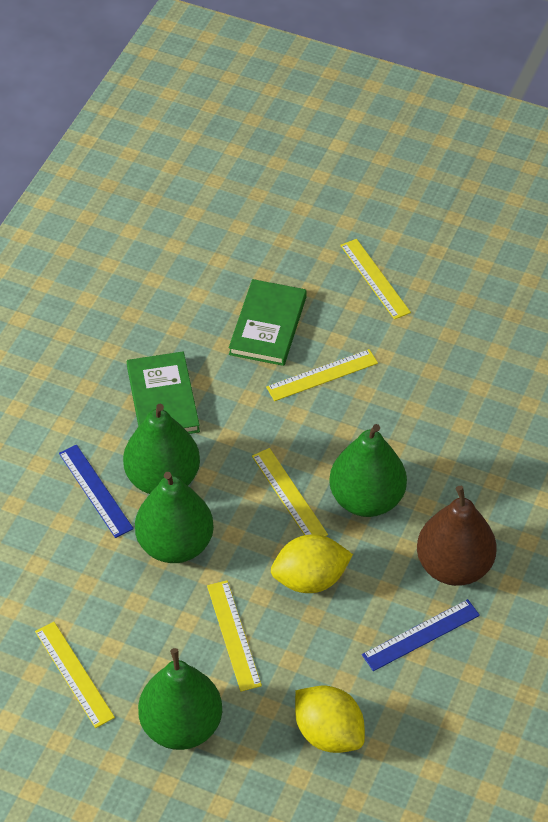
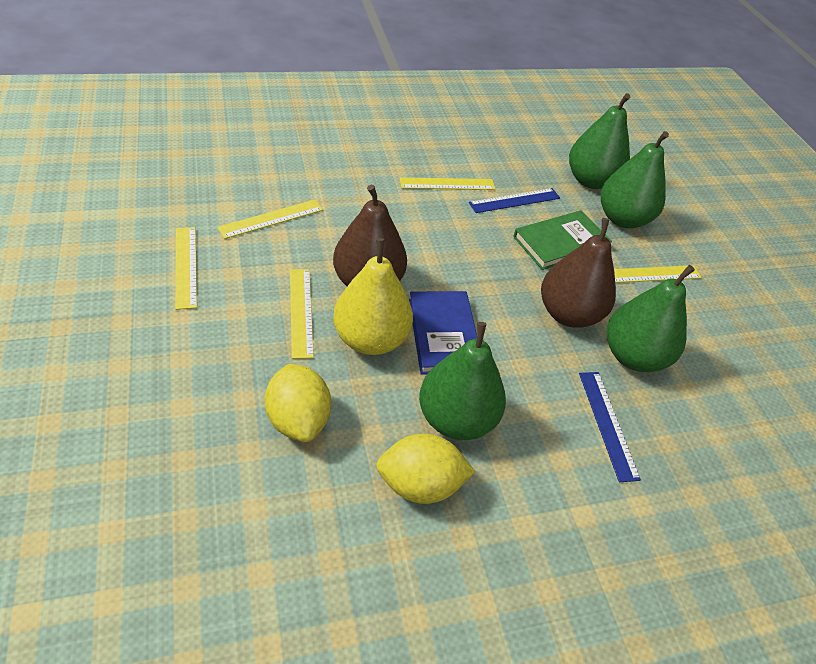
blue book: none = 0 -> [409,291,477,375] = 1
brown pear: [417,486,497,586] = 1 -> [333,185,407,286] [541,218,616,328] = 2
green book: [127,351,200,434] [229,279,307,366] = 2 -> [513,210,612,270] = 1
yellow pear: none = 0 -> [333,238,413,355] = 1

